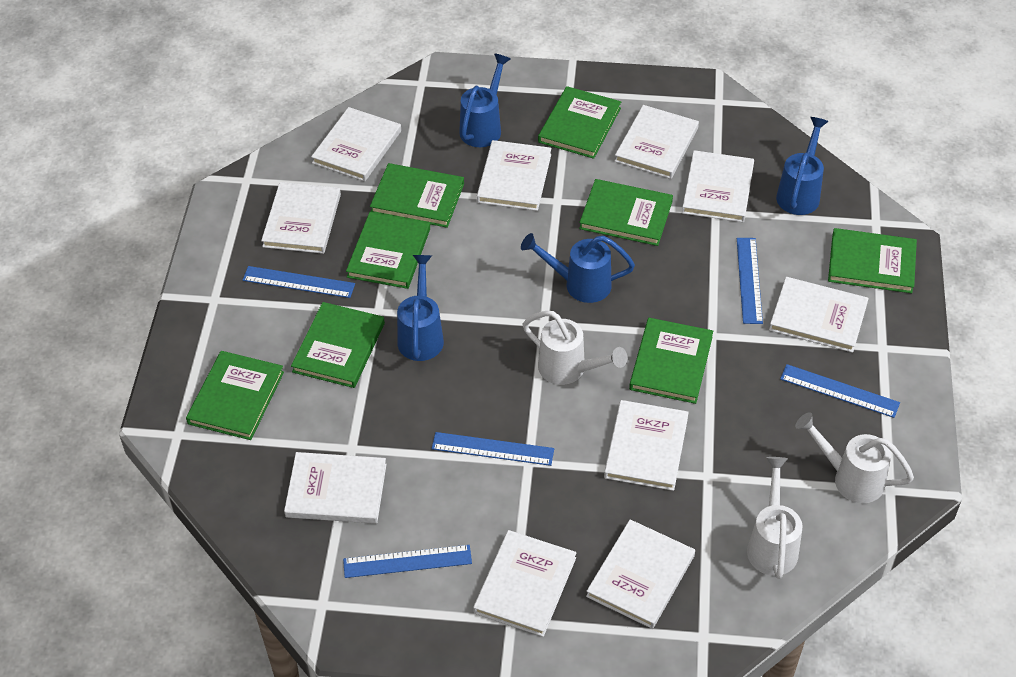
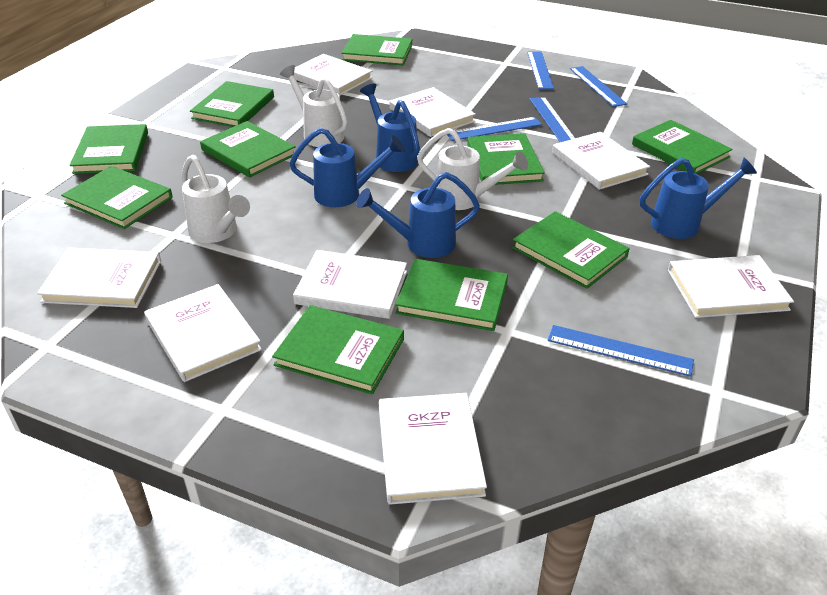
green book: [186,351,284,440] [291,302,385,388] [346,211,430,289] [370,163,464,228] [538,86,621,159] [579,179,673,246] [629,318,713,404] [828,228,917,293] = 8 -> [61,166,173,229] [70,124,148,174] [190,81,274,127] [200,121,296,177] [272,305,404,394] [341,34,412,65] [395,259,508,331] [467,133,545,185] [512,211,630,289] [632,120,733,174] = 10
white book: [261,182,341,254] [284,452,387,524] [311,107,401,181] [473,530,576,637] [477,140,551,211] [586,519,695,629] [604,400,689,491] [615,105,699,179] [682,150,754,222] [769,277,869,353] = 10 -> [37,247,161,308] [144,284,262,382] [293,250,407,319] [294,54,373,96] [379,393,487,505] [389,87,476,137] [552,132,650,190] [668,255,794,318] = 8

